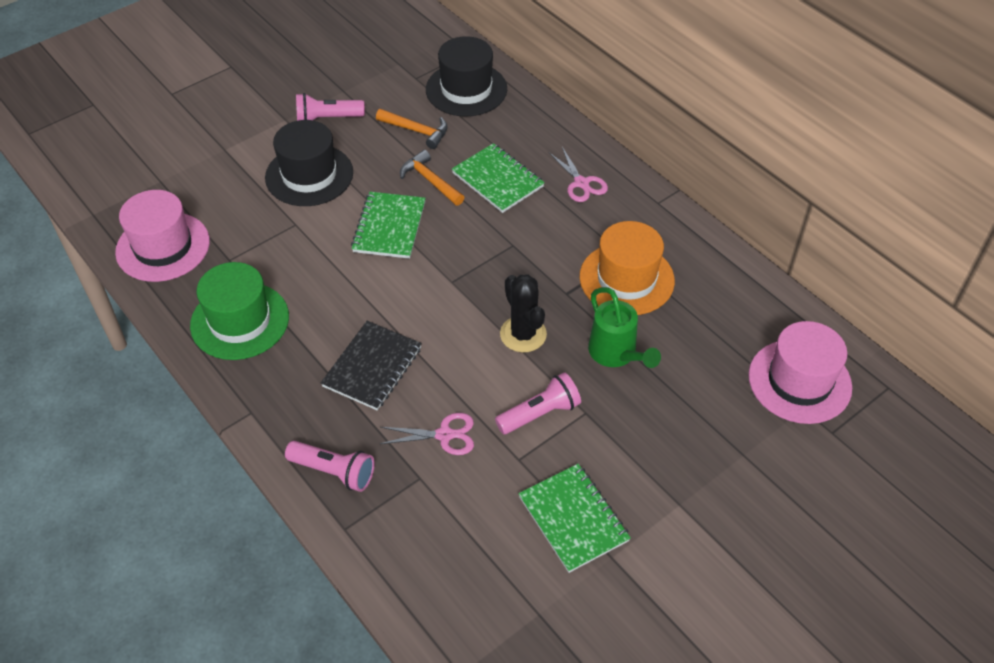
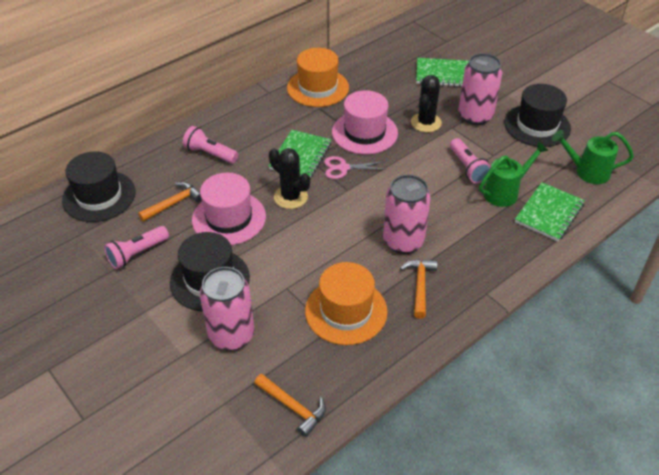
black cactus: [500,275,547,353] = 1 -> [269,148,310,209] [411,75,442,132] = 2
black hat: [265,120,353,206] [426,36,507,117] = 2 -> [62,151,136,222] [170,232,250,312] [504,84,571,147] = 3
black notebook: [321,321,422,410] = 1 -> none = 0
green hat: [190,262,289,360] = 1 -> none = 0
green watering can: [588,287,661,368] = 1 -> [479,142,549,207] [552,130,634,184] = 2
orange hammer: [376,109,448,149] [400,150,464,206] = 2 -> [138,182,202,222] [254,374,326,437] [400,259,438,319] = 3
orange hat: [579,221,675,315] = 1 -> [287,48,349,107] [305,262,388,345] = 2
pink can: none = 0 -> [200,267,254,351] [383,175,431,254] [458,53,502,125] = 3
pink scissors: [380,413,474,455] [548,147,608,202] = 2 -> [324,156,387,179] = 1

